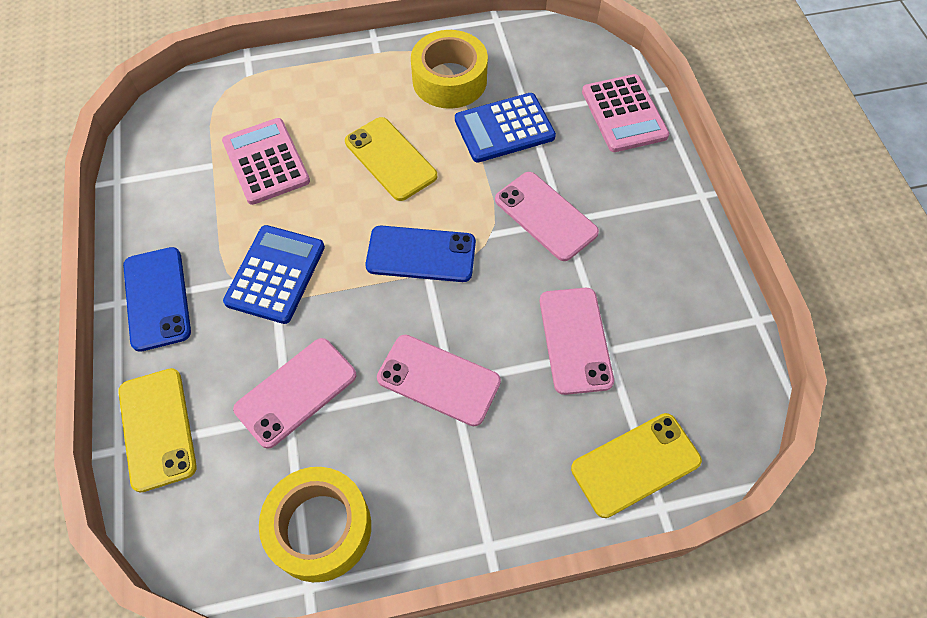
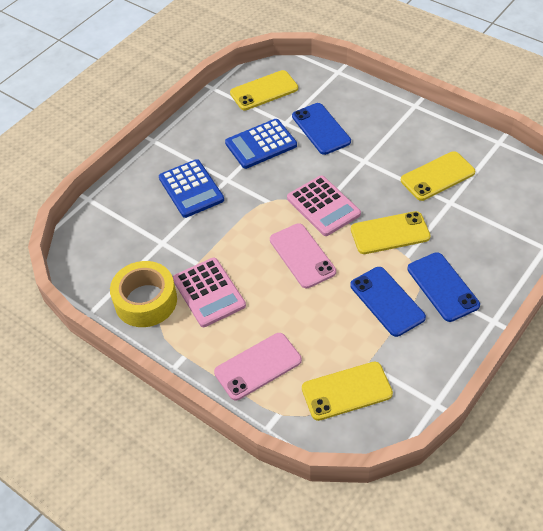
blue phone: [123,247,191,352] [365,226,476,282] = 2 -> [292,103,351,155] [350,267,426,337] [407,252,480,322] = 3
pink phone: [233,338,356,449] [377,334,501,426] [495,172,599,261] [540,288,614,395] = 4 -> [214,333,302,401] [270,223,336,288] = 2
yellow phone: [118,368,197,493] [345,117,437,201] [571,413,702,518] = 3 -> [230,70,298,110] [302,362,393,421] [351,211,431,254] [401,151,475,201] = 4
yellow tape: [259,467,371,582] [411,30,488,109] = 2 -> [110,261,177,327] = 1

